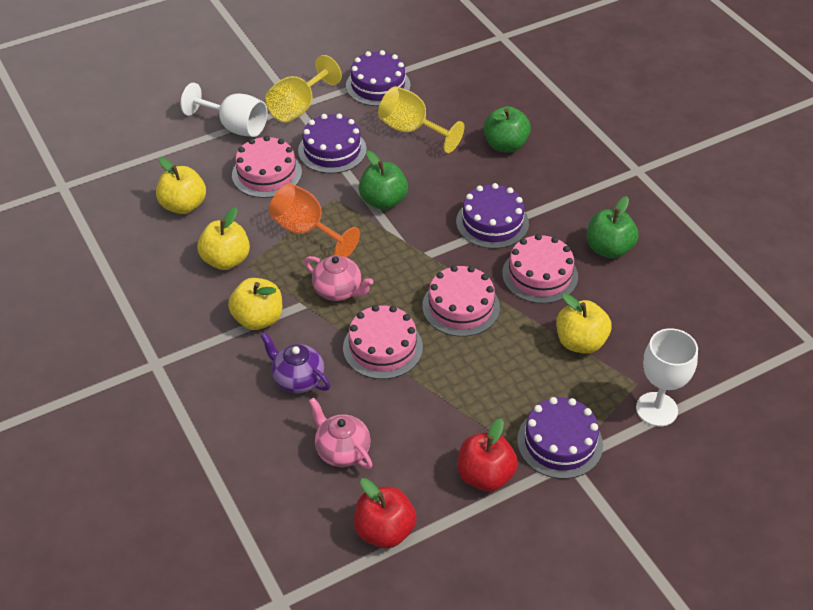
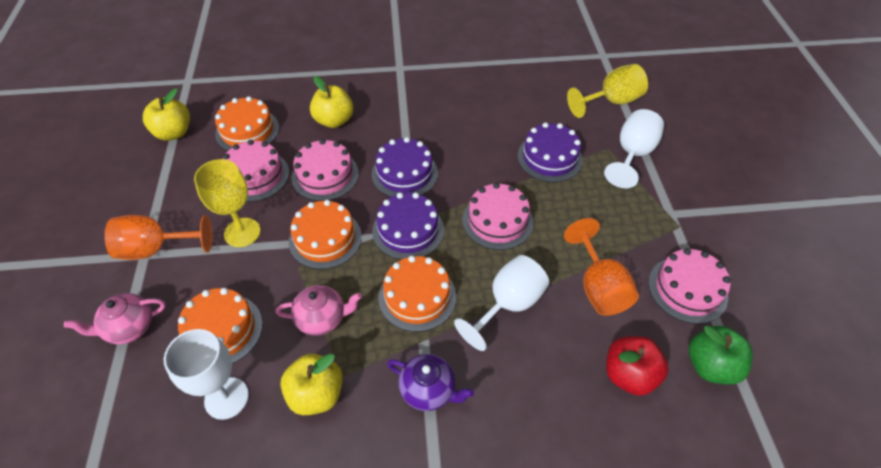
green apple: [359,151,408,210] [484,106,531,152] [587,196,638,259] = 3 -> [689,326,753,385] = 1
orange cake: none = 0 -> [178,288,263,364] [215,96,279,151] [289,200,362,269] [378,256,456,332] = 4
orange goblet: [269,184,360,258] = 1 -> [104,215,212,260] [564,218,639,316] = 2
purple cake: [298,113,367,173] [346,50,411,106] [456,183,529,249] [517,397,603,479] = 4 -> [372,137,438,197] [372,193,444,260] [517,123,583,182] = 3
red apple: [354,478,417,548] [457,419,518,491] = 2 -> [606,336,669,396] = 1
white goblet: [181,83,267,137] [636,328,698,427] = 2 -> [164,329,249,420] [454,255,549,351] [604,109,664,188] = 3
yellow apple: [156,157,206,214] [197,207,250,270] [228,278,282,330] [556,293,612,354] = 4 -> [143,88,190,141] [280,353,343,415] [310,76,353,128] = 3

